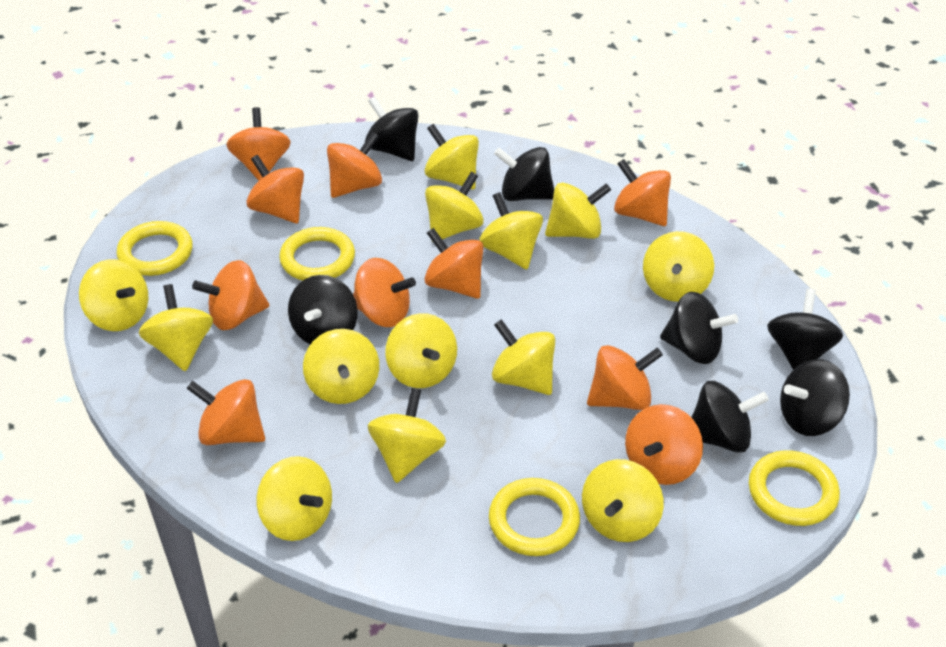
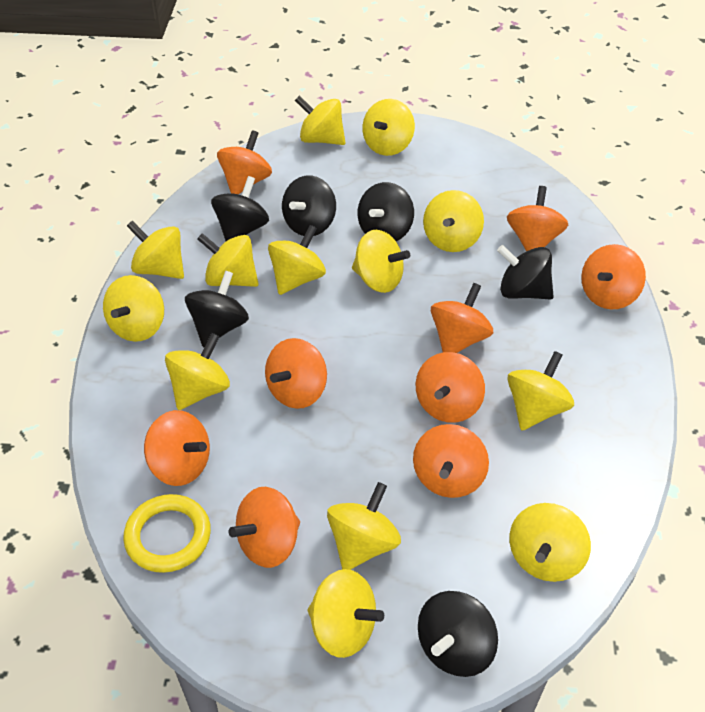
black spinning top: [288,275,358,345] [365,96,419,161] [494,147,554,201] [660,292,738,364] [691,381,769,453] [767,288,843,370] [780,359,850,436] = 7 -> [185,271,249,347] [211,176,269,241] [282,176,336,236] [358,182,414,241] [418,591,498,677] [497,245,554,300] = 6
orange spinning top: [187,379,265,445] [192,260,269,330] [226,107,291,181] [246,155,304,223] [327,132,382,198] [353,258,416,327] [425,228,483,299] [587,345,663,410] [614,159,671,226] [625,404,703,485] = 10 -> [144,410,210,486] [217,130,272,194] [229,487,300,568] [265,338,327,409] [413,424,489,498] [416,352,485,423] [431,283,493,353] [507,186,568,251] [581,244,646,309] = 9
yellow ring: [116,221,193,276] [279,227,355,281] [489,478,580,556] [749,450,840,526] = 4 -> [123,494,211,573] = 1

